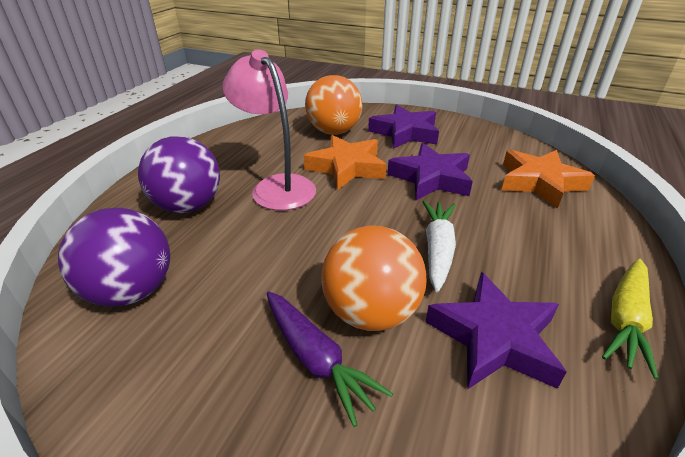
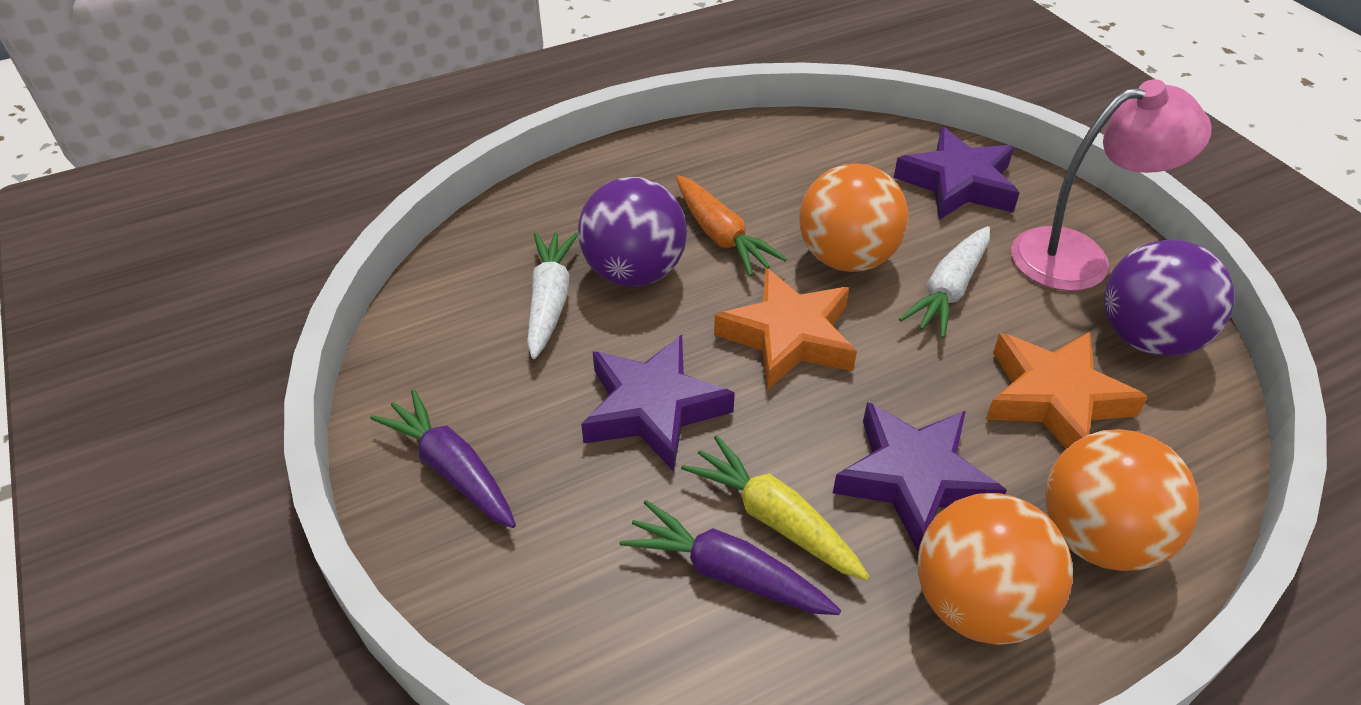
orange ball: [305,75,363,135] [321,225,426,331] = 2 -> [799,163,909,272] [917,493,1073,645] [1045,429,1199,571] = 3
orange carrot: none = 0 -> [676,175,787,277] = 1
purple carrot: [267,291,393,427] = 1 -> [370,389,516,528] [620,500,841,615] = 2
white carrot: [423,201,456,292] = 1 -> [527,232,578,359] [899,226,990,339] = 2

